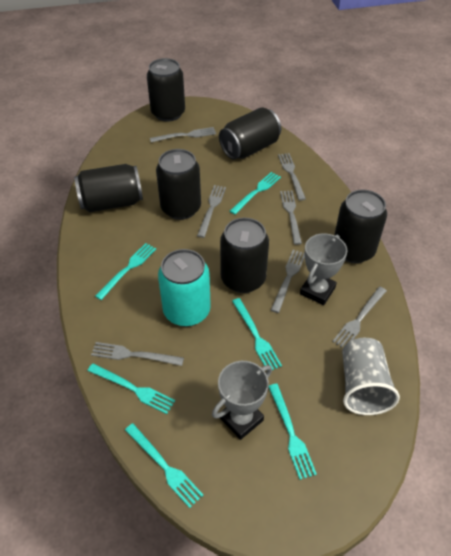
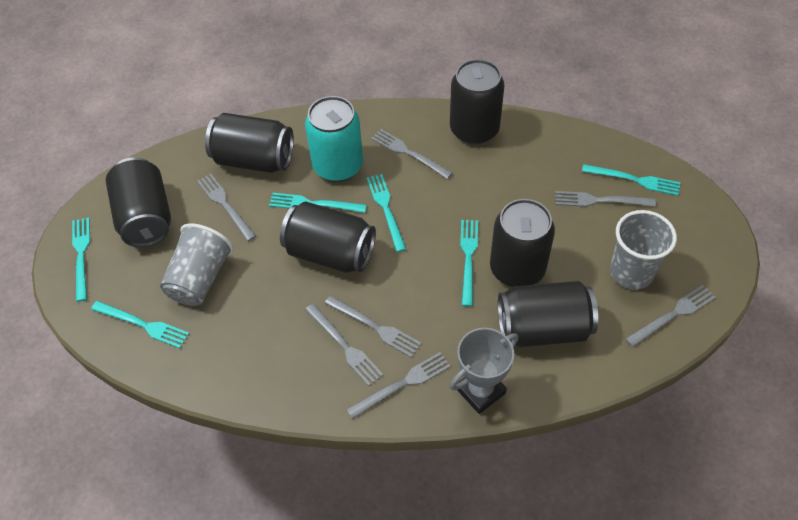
grey cup: [342,338,400,415] = 1 -> [160,223,234,306] [610,210,677,290] = 2
grey trophy: [212,361,272,440] [300,233,347,305] = 2 -> [450,328,518,414] = 1

